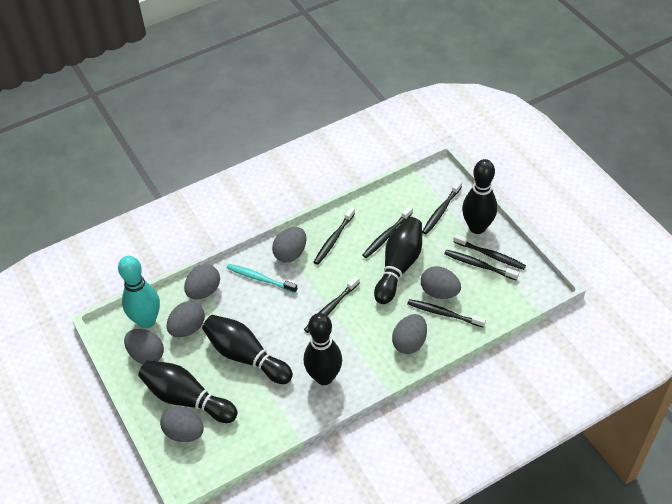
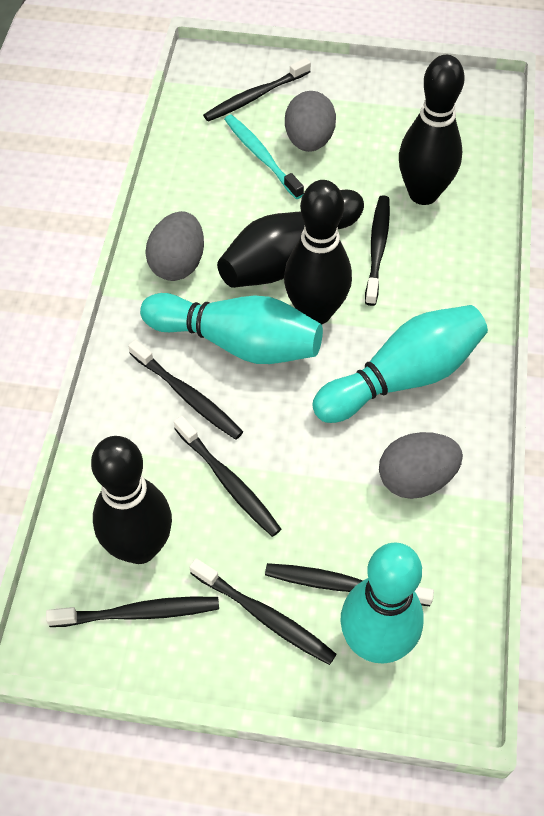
black bowling pin: [138,360,238,423] [202,315,293,384] [304,313,342,385] [374,217,422,304] [462,159,497,234] = 5 -> [91,436,172,564] [217,190,364,288] [284,180,352,324] [399,55,465,205] = 4
grey egg: [124,329,164,364] [160,406,204,442] [167,301,205,337] [184,264,220,300] [272,227,306,262] [392,314,427,354] [421,266,461,299] = 7 -> [145,211,204,281] [285,91,336,152] [379,432,463,499] = 3
turquoise bowling pin: [118,256,160,328] = 1 -> [140,293,323,364] [312,305,488,423] [340,543,424,664] = 3

